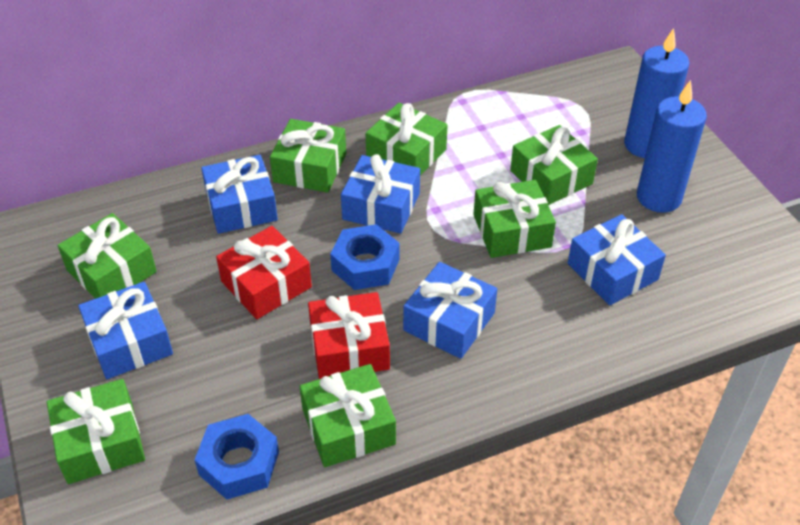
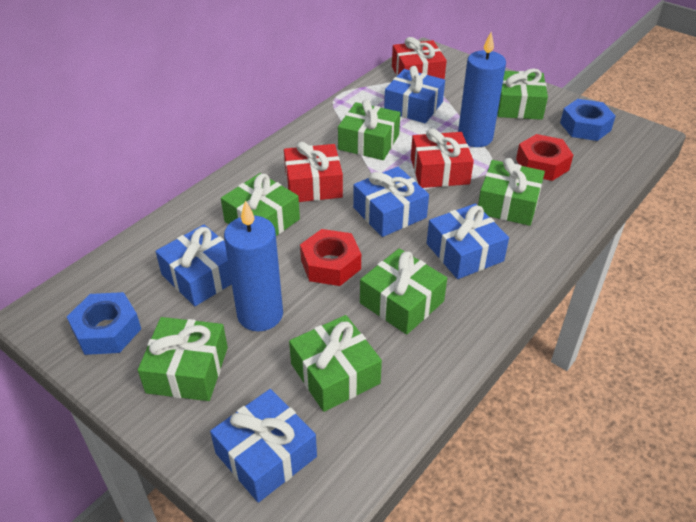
red gift: [216,226,312,319] [308,292,390,379] = 2 -> [284,142,343,202] [392,37,447,79] [411,129,474,188] = 3
red nut: none = 0 -> [300,229,361,286] [516,134,573,181] = 2

